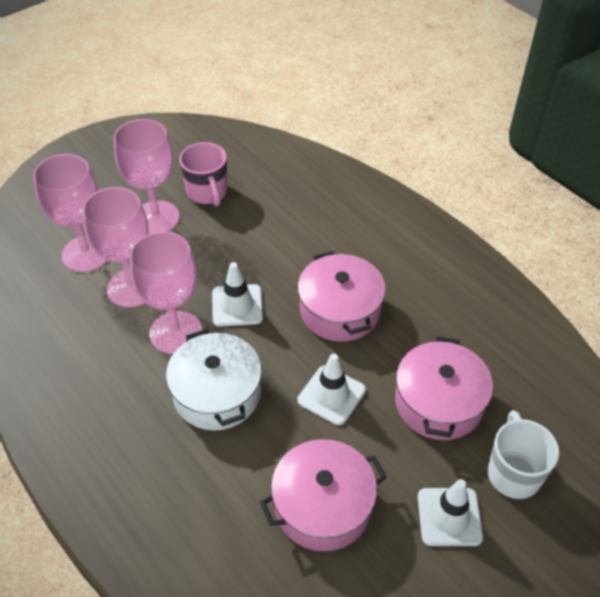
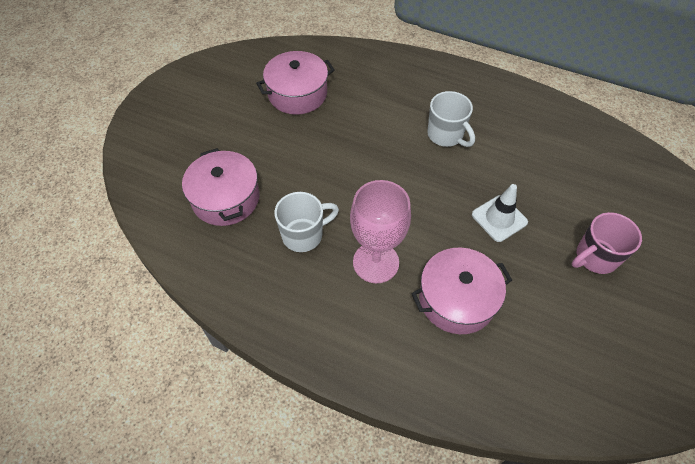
pink goblet: [33,154,107,272] [82,187,149,307] [113,119,180,233] [129,231,202,354] = 4 -> [350,180,411,283] = 1
white mug: [488,410,559,499] = 1 -> [274,192,339,252] [427,91,475,147] = 2
white pot: [166,329,262,431] = 1 -> none = 0
white traffic cone: [212,262,263,327] [298,353,366,425] [418,479,483,546] = 3 -> [472,184,528,242] = 1

